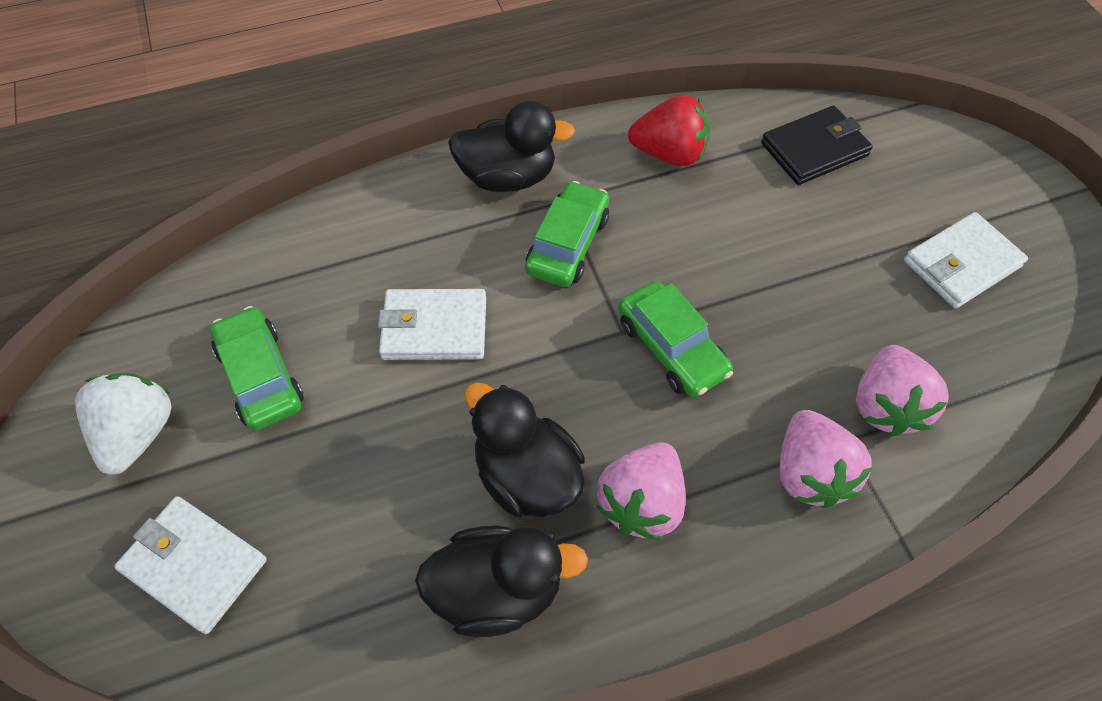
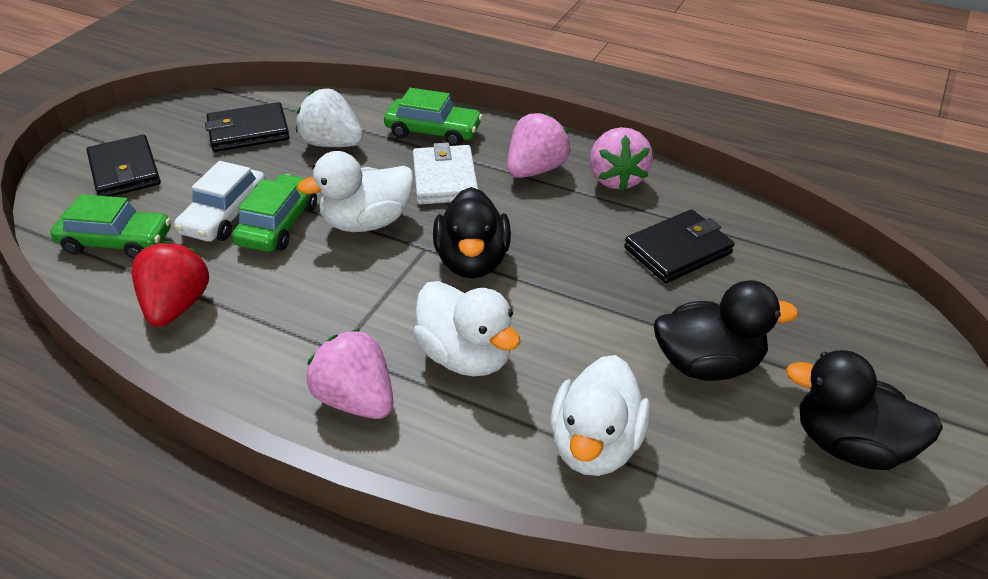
black wallet: [761,106,873,185] = 1 -> [87,135,161,197] [205,102,290,152] [624,209,735,283] = 3
white car: none = 0 -> [174,161,266,242] = 1
white duck: none = 0 -> [297,151,414,232] [413,281,520,377] [551,355,650,476] = 3
white wallet: [114,496,267,634] [378,289,486,360] [904,212,1028,308] = 3 -> [413,143,478,205] = 1

